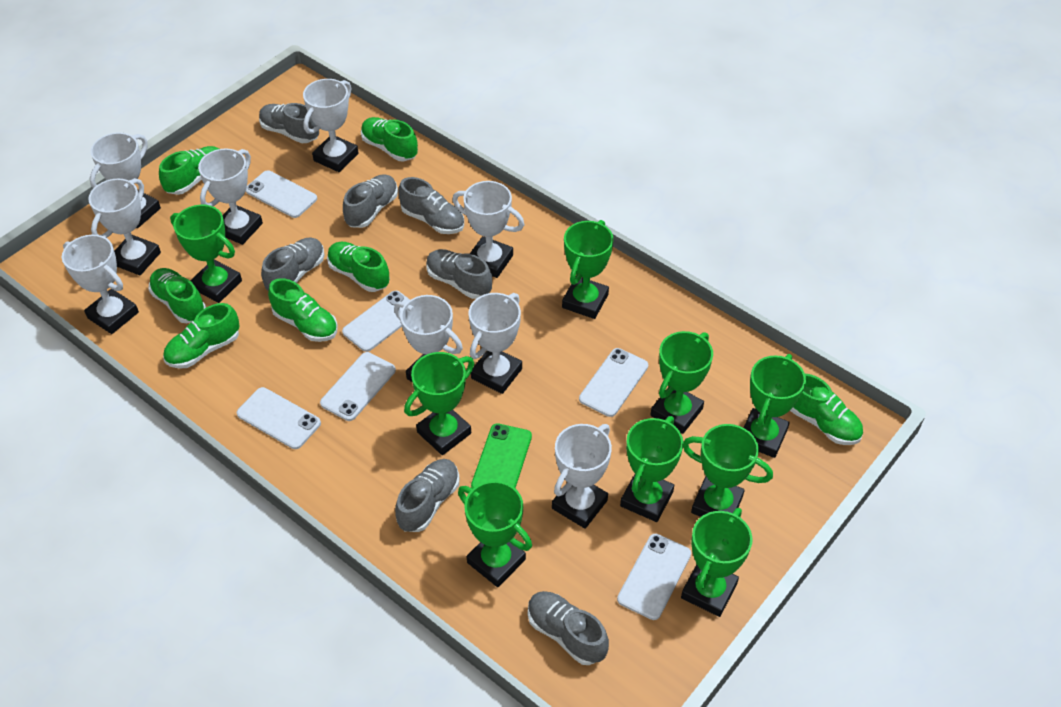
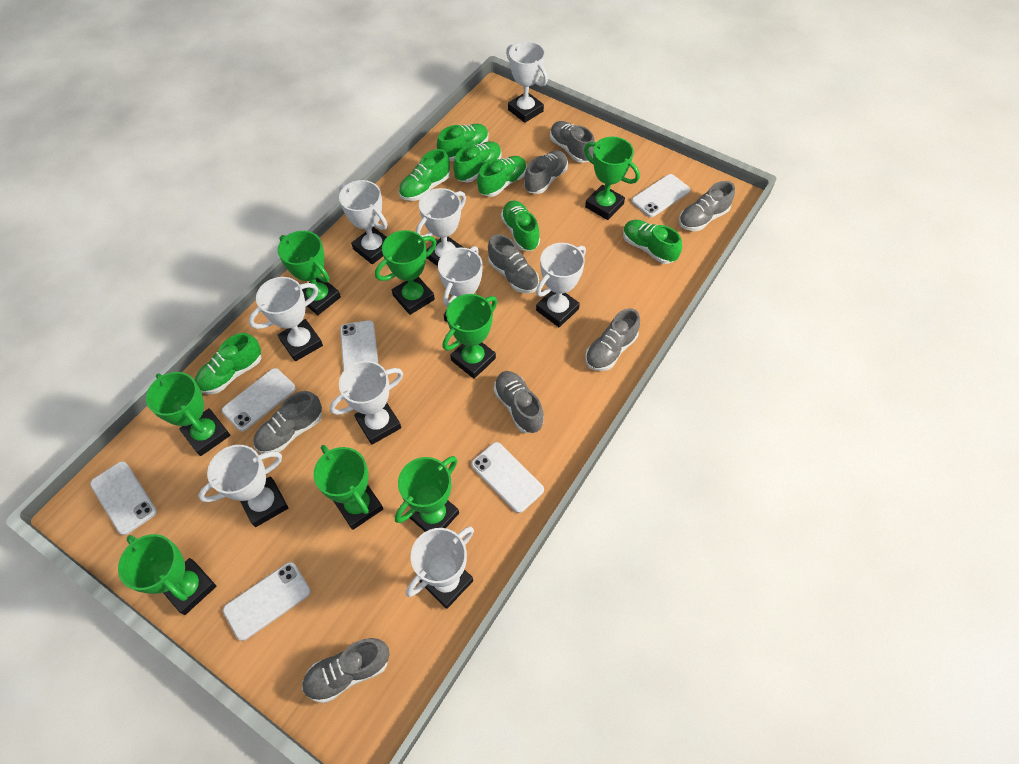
green phone: [471,423,532,489] = 1 -> none = 0
green trophy: [170,205,242,303] [404,352,474,455] [458,481,532,587] [562,220,614,319] [620,416,683,522] [651,331,713,434] [681,508,753,617] [683,424,773,517] [743,354,806,458] = 9 -> [118,534,216,615] [146,372,230,456] [278,231,341,315] [313,445,383,530] [375,230,437,315] [395,456,459,532] [442,294,497,379] [584,137,640,220] = 8
grey shoe: [259,103,319,143] [261,237,324,291] [343,174,398,228] [395,459,459,532] [399,177,464,234] [426,249,492,299] [528,591,609,665] = 7 -> [253,391,322,453] [302,638,390,703] [488,234,539,293] [494,371,544,433] [524,151,568,194] [550,121,595,163] [585,308,640,371] [679,181,735,231] = 8

